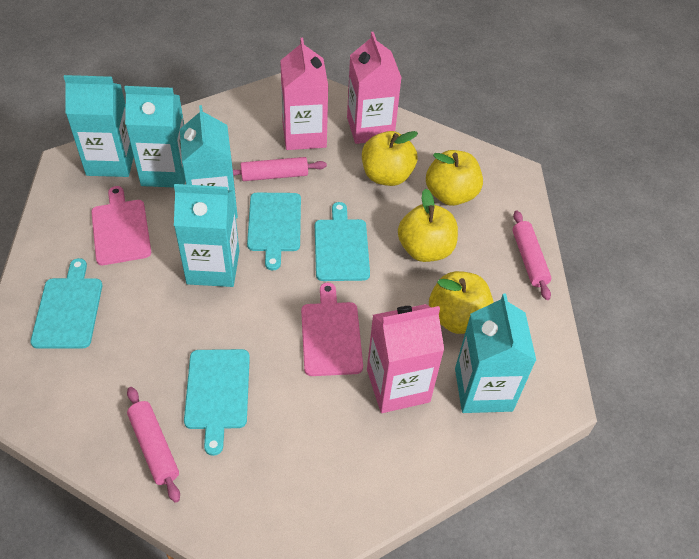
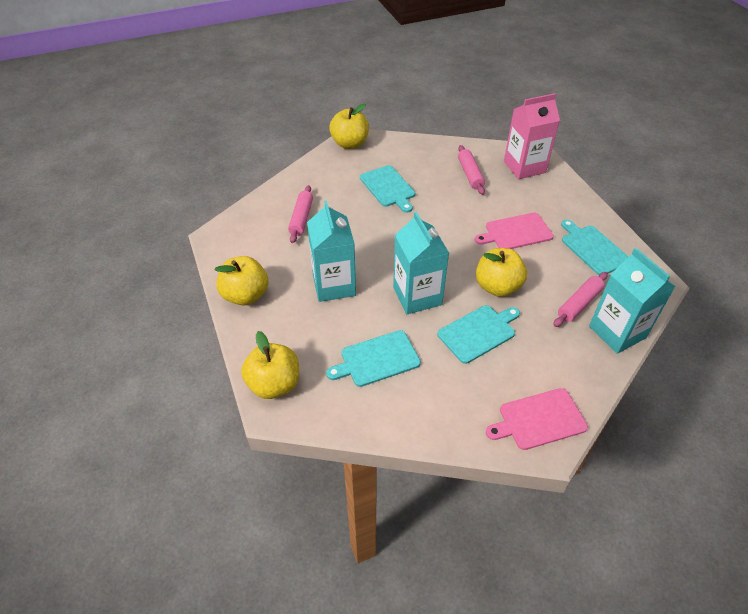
pink carton: [280,38,328,150] [347,32,402,144] [367,304,444,413] = 3 -> [504,93,560,179] = 1
turquoise carton: [64,75,134,177] [124,86,185,187] [174,184,239,287] [180,105,238,219] [455,294,536,413] = 5 -> [307,201,356,302] [393,212,449,314] [589,248,675,354] = 3

